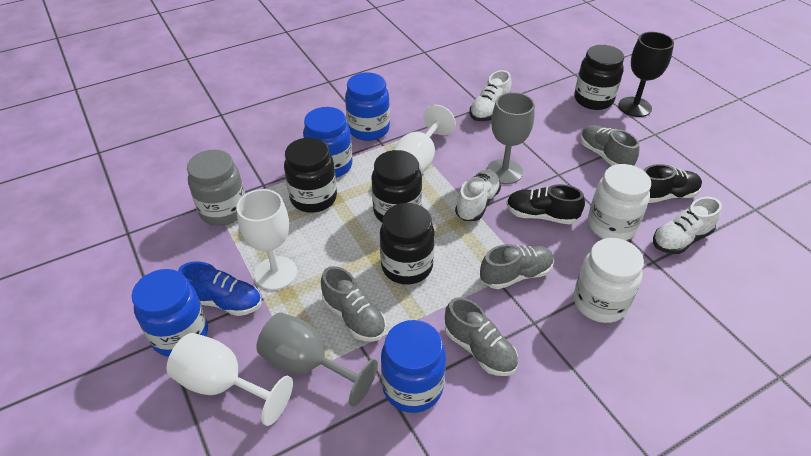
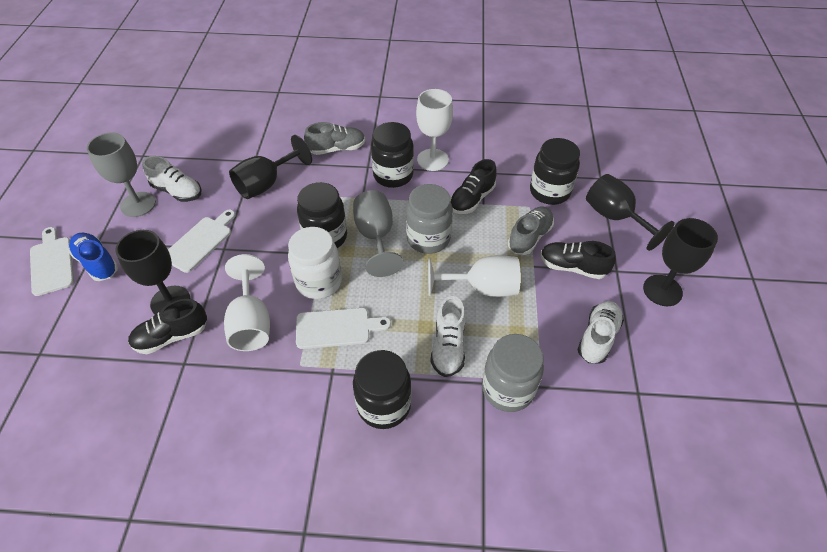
black goblet: [618,32,674,117] = 1 -> [115,230,190,315] [229,135,312,199] [586,174,675,251] [643,218,718,306] = 4
black shoe: [506,184,585,224] [643,164,702,203] = 2 -> [128,299,207,354] [450,159,497,214] [540,241,616,279] = 3
blue jar: [131,269,208,357] [303,107,353,178] [345,72,390,141] [381,320,446,413] = 4 -> none = 0
grey jar: [187,149,245,226] = 1 -> [406,184,453,254] [482,334,544,412] = 2
grey shoe: [321,266,386,342] [445,297,518,376] [480,244,554,289] [580,125,639,166] = 4 -> [304,122,365,155] [508,207,554,255] = 2
white cutting board: none = 0 -> [30,227,74,296] [168,210,236,273] [296,308,391,349] = 3
white jar: [574,238,644,323] [588,164,651,241] = 2 -> [288,227,342,299] = 1

